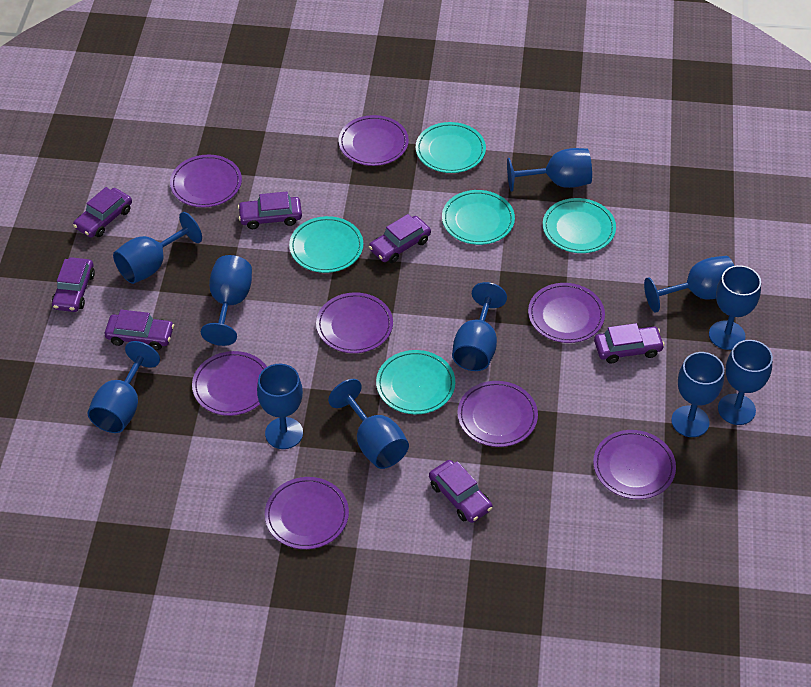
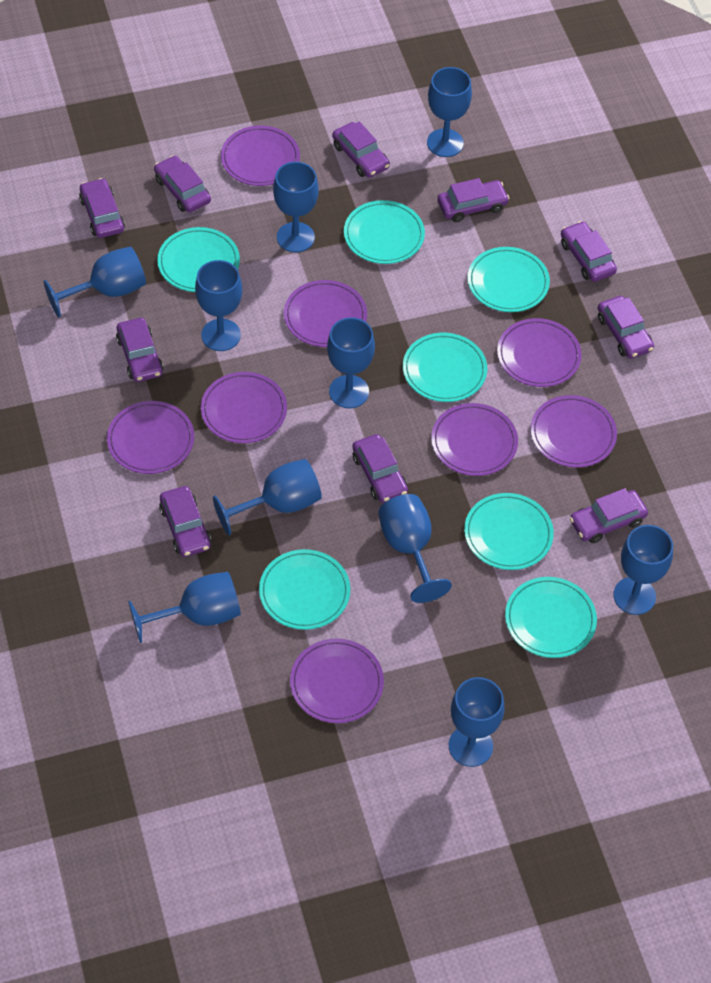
blue goblet: [88,341,160,433] [113,212,202,284] [201,255,252,346] [257,364,303,449] [328,379,409,469] [452,282,507,371] [507,148,592,192] [644,256,734,313] [671,352,724,437] [709,265,761,350] [718,340,773,425] = 11 -> [44,246,146,318] [128,572,241,643] [195,260,242,351] [213,459,322,535] [273,162,319,252] [327,317,375,408] [378,494,452,603] [427,67,472,157] [449,677,505,767] [613,525,673,615] = 10
purple car: [52,257,95,312] [73,187,132,238] [105,310,174,350] [238,192,302,229] [369,214,431,263] [429,460,492,523] [594,323,665,364] = 7 -> [79,178,125,238] [116,318,163,382] [154,155,211,213] [159,486,211,557] [332,121,390,178] [352,434,408,503] [437,178,509,222] [561,221,617,282] [570,488,648,543] [598,296,654,359] = 10
turquoise plate: [289,216,363,273] [376,350,455,414] [416,122,486,173] [442,190,515,245] [543,198,616,253] = 5 -> [157,227,240,292] [259,549,351,630] [344,200,425,264] [403,333,487,402] [464,493,554,570] [468,247,550,312] [505,577,597,658] = 7

